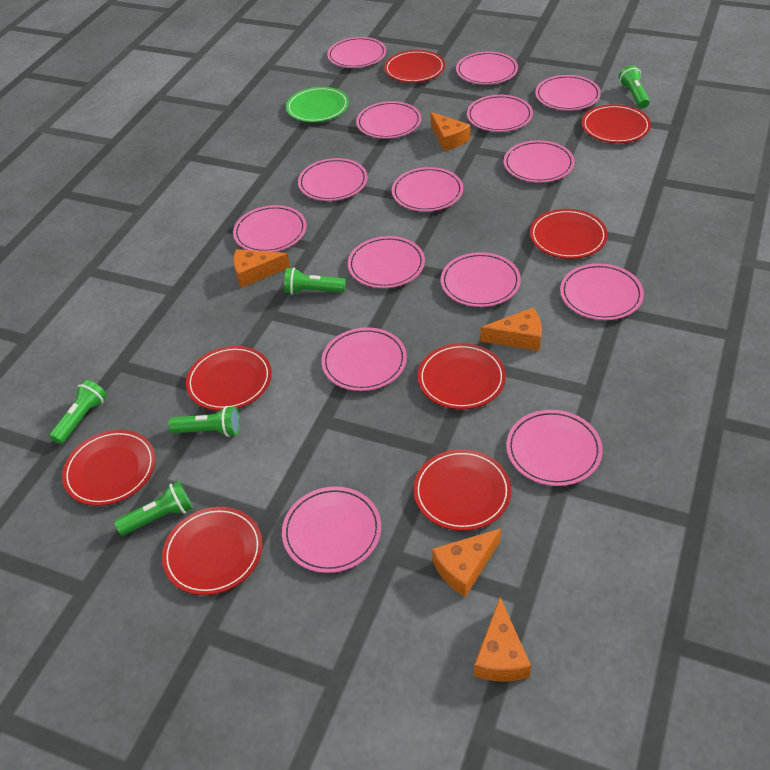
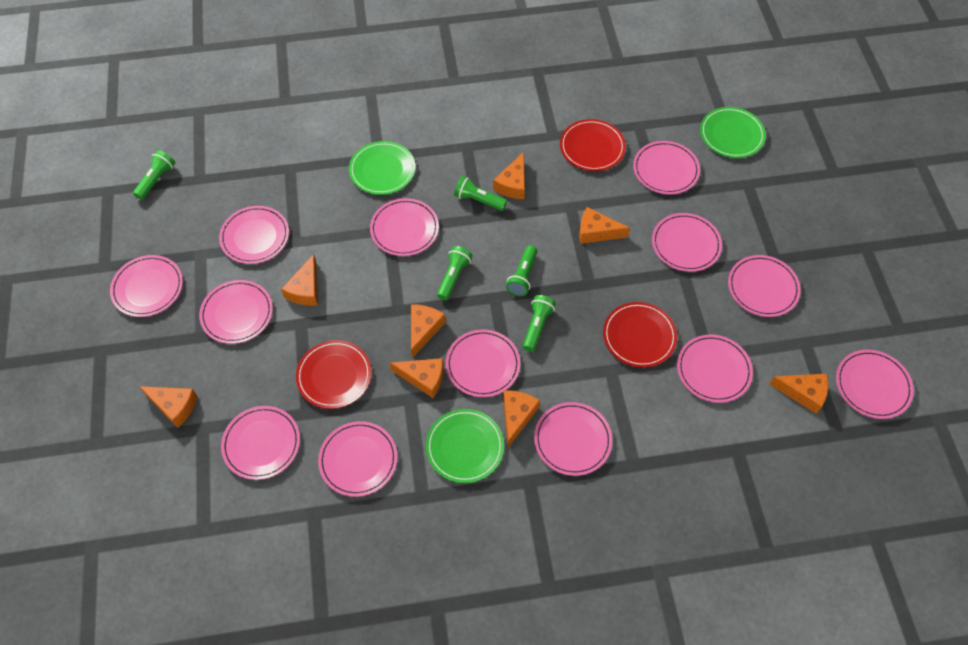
green plate: [286,87,349,122] = 1 -> [349,141,415,195] [426,409,504,483] [700,107,766,158] = 3
orange cheese: [233,249,290,288] [430,112,470,151] [432,528,501,597] [474,597,531,682] [480,308,542,351] = 5 -> [139,386,198,428] [281,254,318,306] [390,358,444,398] [411,304,446,358] [493,152,525,199] [503,391,540,448] [579,207,630,244] [769,374,828,414] = 8
pink plate: [233,205,306,252] [282,487,381,573] [298,158,368,201] [321,327,407,391] [327,37,386,68] [348,236,425,288] [356,101,421,139] [392,167,463,212] [441,252,521,307] [456,51,518,85] [467,95,533,132] [504,140,575,183] [506,410,603,486] [535,75,601,111] [560,263,644,320] = 15 -> [110,255,183,317] [199,280,273,344] [219,206,289,264] [221,406,300,480] [318,421,398,497] [370,198,439,256] [445,330,520,397] [534,402,612,476] [633,141,700,195] [652,213,722,272] [677,335,753,403] [728,255,801,317] [836,350,914,419] = 13
red plate: [62,430,156,506] [162,507,263,595] [186,346,272,411] [384,50,445,83] [413,449,511,531] [418,343,506,409] [530,209,608,259] [582,104,651,143] = 8 -> [296,340,372,409] [560,119,626,171] [603,302,677,368] = 3

